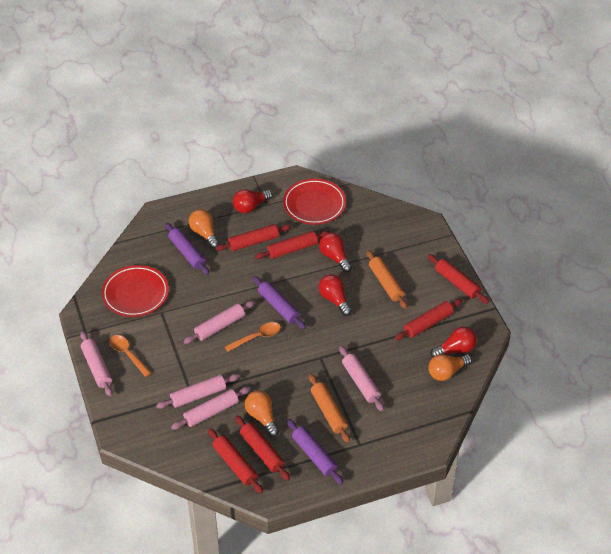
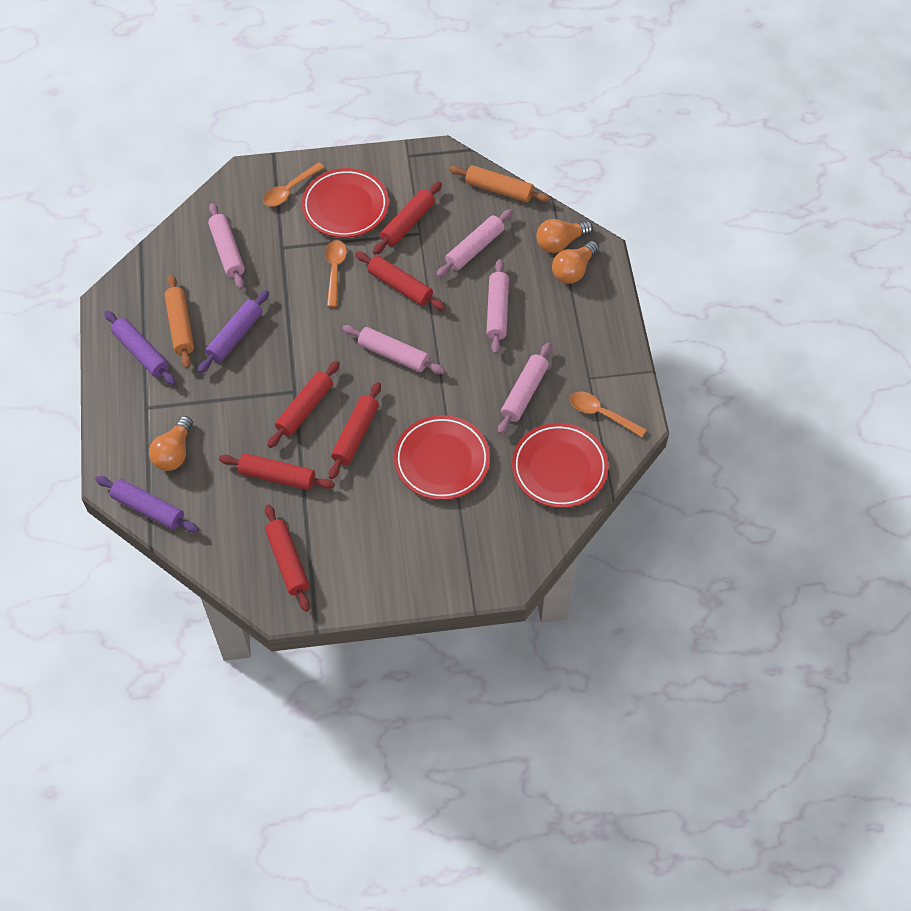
orange spoon: [110,335,151,377] [224,322,281,352] = 2 -> [263,162,325,207] [325,240,347,307] [570,391,647,437] = 3
red light bulb: [233,189,273,213] [319,233,352,272] [319,274,352,316] [430,327,477,357] = 4 -> none = 0
red plate: [102,265,169,317] [283,179,346,225] = 2 -> [302,168,389,238] [394,415,490,500] [512,423,609,508] = 3

